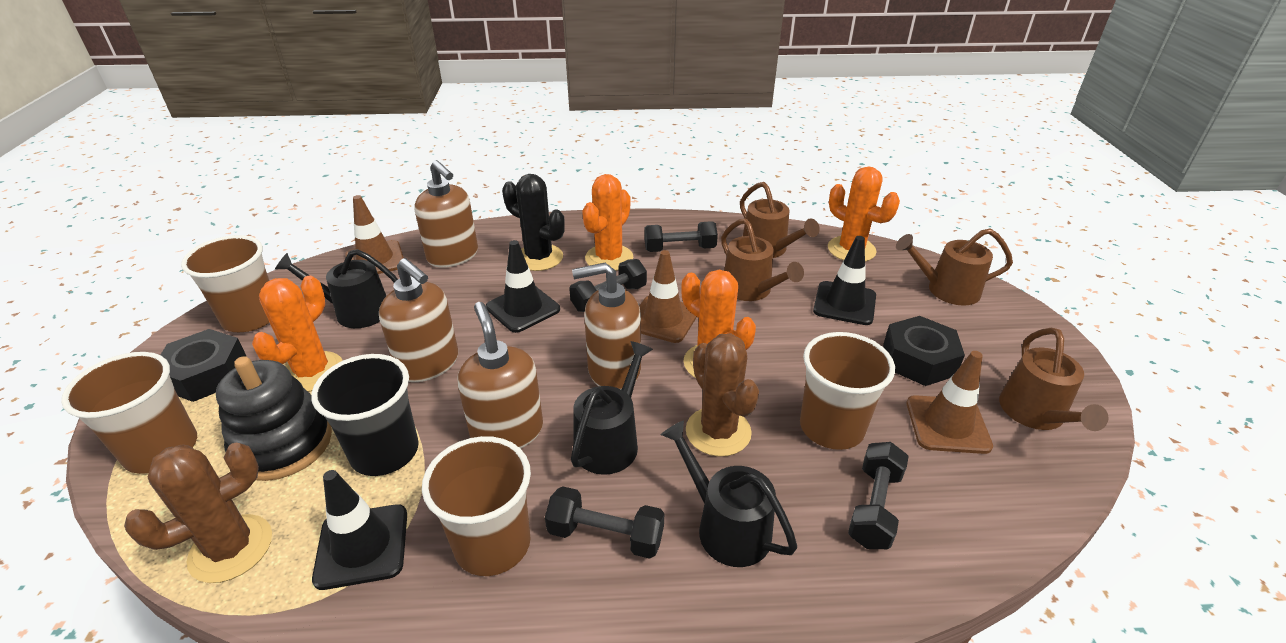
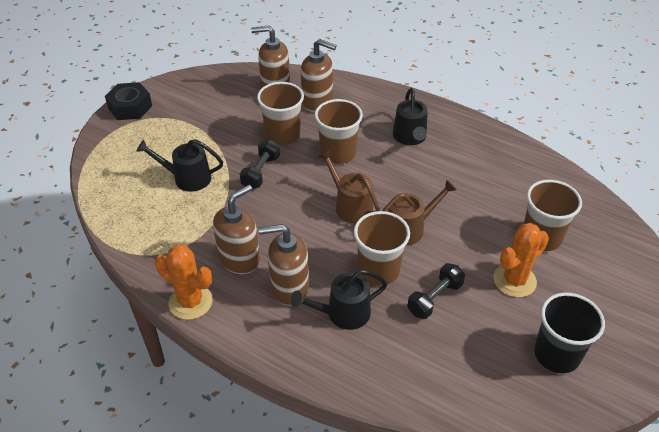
black cactus: [502,174,565,271] = 1 -> none = 0
black dumbbell: [545,486,664,559] [569,259,647,312] [644,221,718,252] [848,442,908,549] = 4 -> [240,139,280,189] [407,263,465,319] = 2
black nut: [161,329,247,402] [883,316,965,386] = 2 -> [105,82,152,120] = 1
black stacking toy: [216,356,332,481] = 1 -> none = 0
black traffic cone: [312,470,407,590] [486,240,560,333] [813,236,876,325] = 3 -> none = 0
brown cactus: [124,443,272,583] [686,334,759,456] = 2 -> none = 0
brown traffic cone: [346,195,404,274] [639,250,697,343] [907,351,993,454] = 3 -> none = 0
brown watering can: [721,219,804,301] [740,182,820,258] [896,228,1013,306] [999,328,1109,431] = 4 -> [318,150,380,223] [382,180,457,245] = 2
orange cactus: [252,275,343,392] [582,174,633,271] [681,270,756,378] [828,166,900,262] = 4 -> [155,244,213,320] [493,223,549,297] = 2

